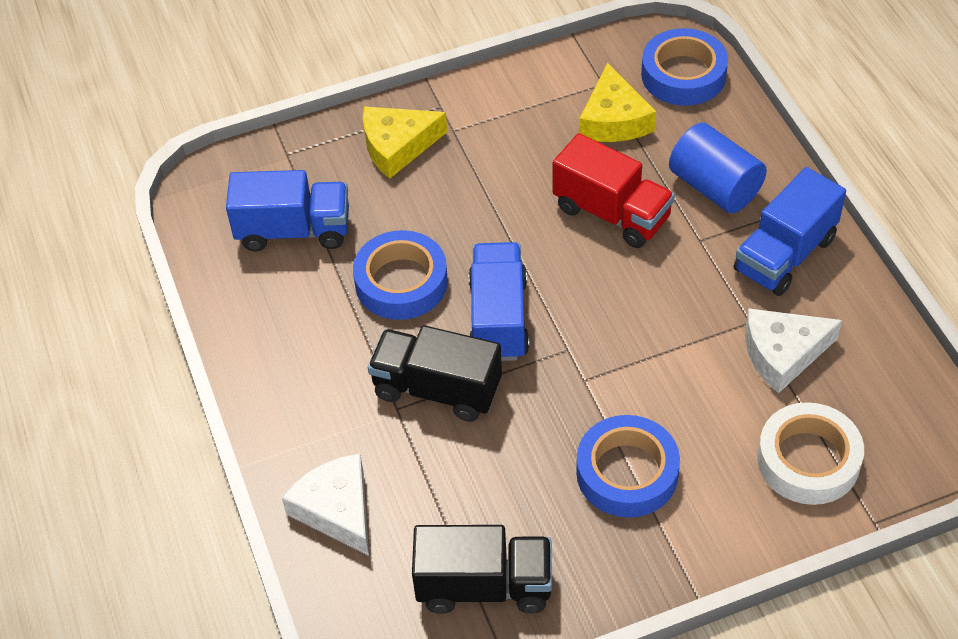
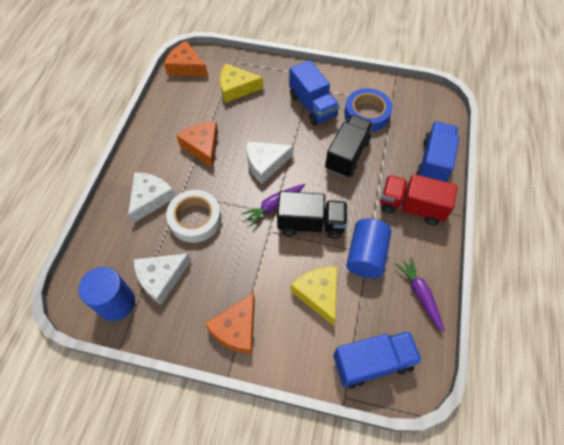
blue cylinder: [669,123,767,213] = 1 -> [78,267,135,321] [346,218,391,278] = 2
blue tape: [353,230,448,320] [576,415,680,518] [641,28,728,106] = 3 -> [344,88,393,132] = 1
orange cheese: none = 0 -> [164,41,208,76] [176,122,218,168] [205,293,255,354] = 3
purple carrot: none = 0 -> [241,184,305,226] [396,257,445,332] = 2
white cheese: [282,453,369,556] [745,308,842,394] = 2 -> [128,172,176,223] [134,253,191,305] [246,141,293,184] = 3

